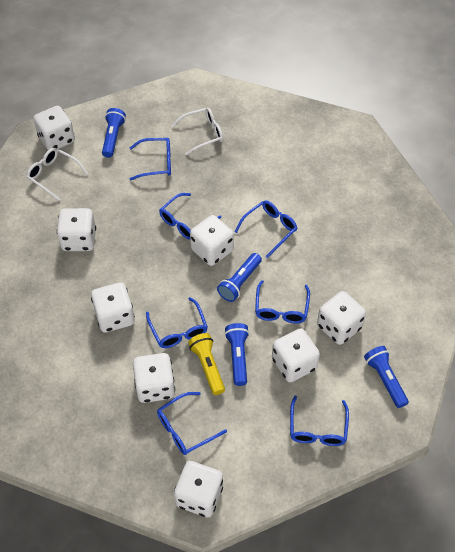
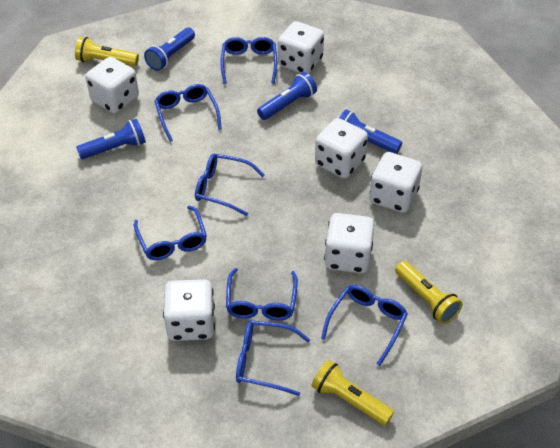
white dice: [33,106,75,150] [57,208,96,251] [91,282,135,333] [133,353,175,403] [174,461,223,517] [190,215,234,266] [272,328,320,382] [317,291,366,345] = 8 -> [86,57,139,113] [163,279,215,341] [278,21,324,74] [315,118,368,179] [324,213,374,273] [370,152,422,213] = 6
white glasses: [26,148,88,201] [171,108,223,155] = 2 -> none = 0
yellow flashlight: [188,333,225,395] = 1 -> [75,37,139,66] [311,360,394,426] [395,261,462,324] = 3

